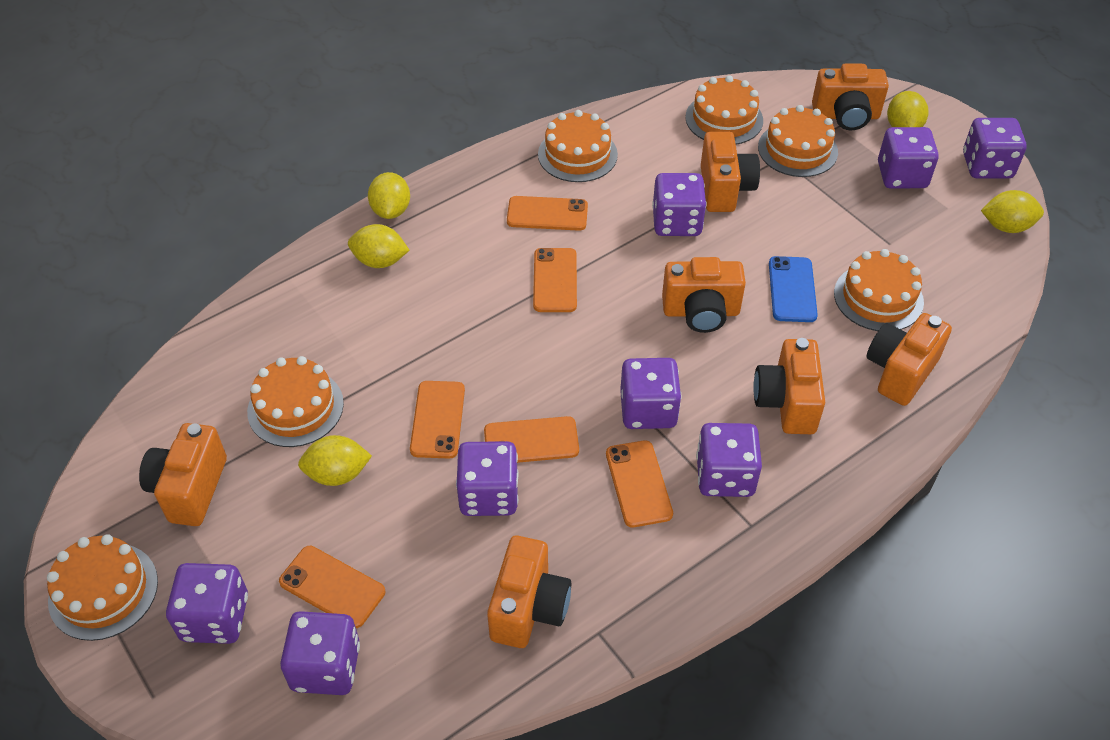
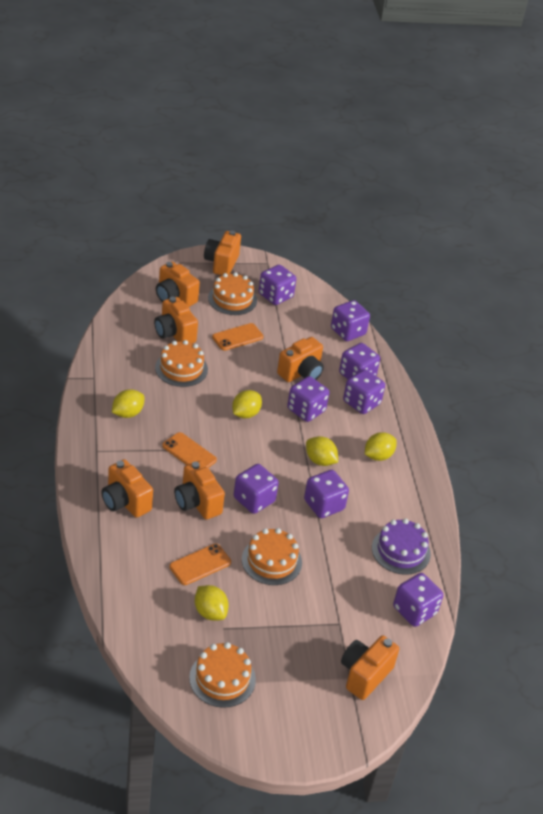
blue phone: [769,256,818,322] = 1 -> none = 0
orange cake: [47,534,158,641] [247,356,344,447] [538,110,618,182] [685,75,763,144] [758,105,838,177] [834,249,924,331] = 6 -> [155,340,208,387] [189,642,256,708] [208,272,257,315] [242,528,302,585] = 4
orange phone: [279,546,385,628] [410,381,465,459] [484,416,579,463] [507,196,588,231] [533,248,577,312] [606,440,673,527] = 6 -> [162,432,217,468] [169,544,231,585] [212,323,264,351] = 3
purple cake: none = 0 -> [372,518,431,575] = 1

